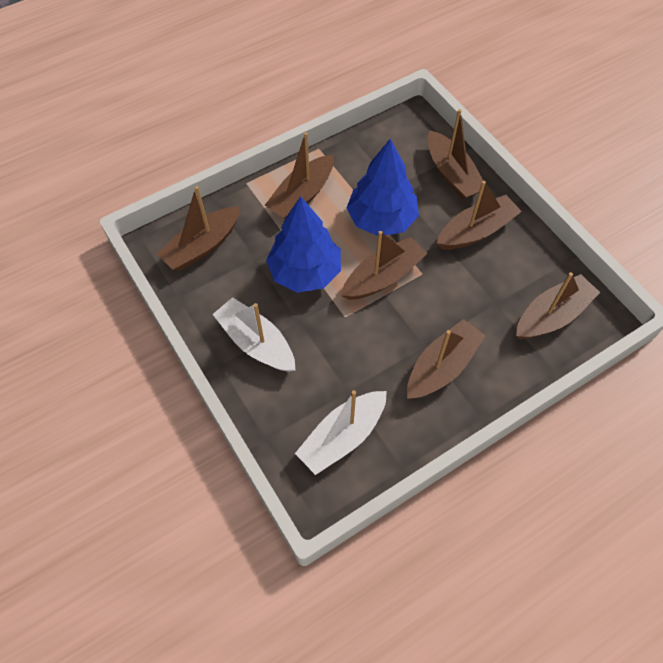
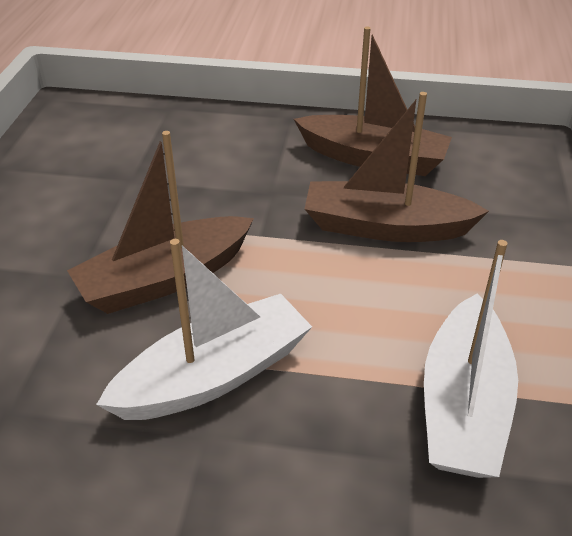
blue tree: [266,196,341,293] [347,139,419,236] = 2 -> none = 0
brown boat: [157,186,240,271] [265,132,334,219] [341,231,428,300] [407,319,486,399] [428,109,483,199] [437,181,522,250] [516,272,600,339] = 7 -> [67,131,254,314] [294,27,452,176] [305,92,489,242] = 3

